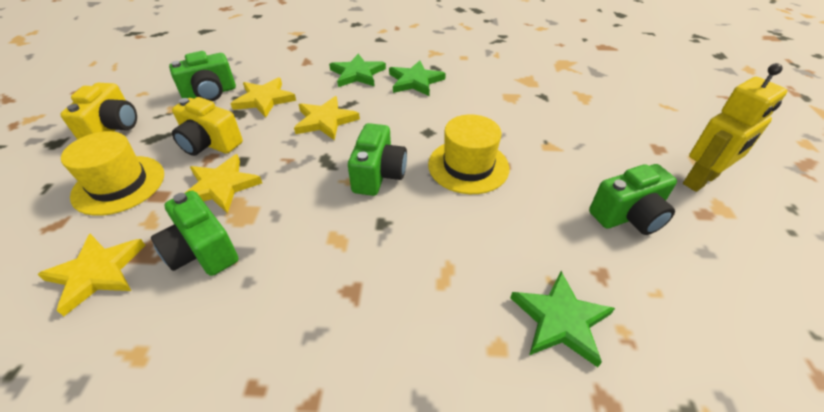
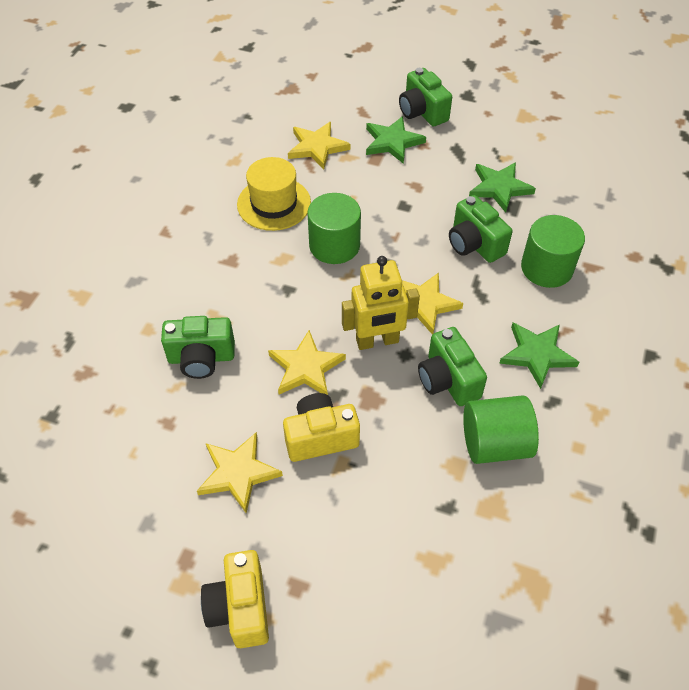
green cylinder: none = 0 -> [307,193,361,264] [463,395,539,464] [521,215,585,288] = 3
yellow hat: [61,131,164,216] [428,114,509,194] = 2 -> [237,157,311,231] = 1

